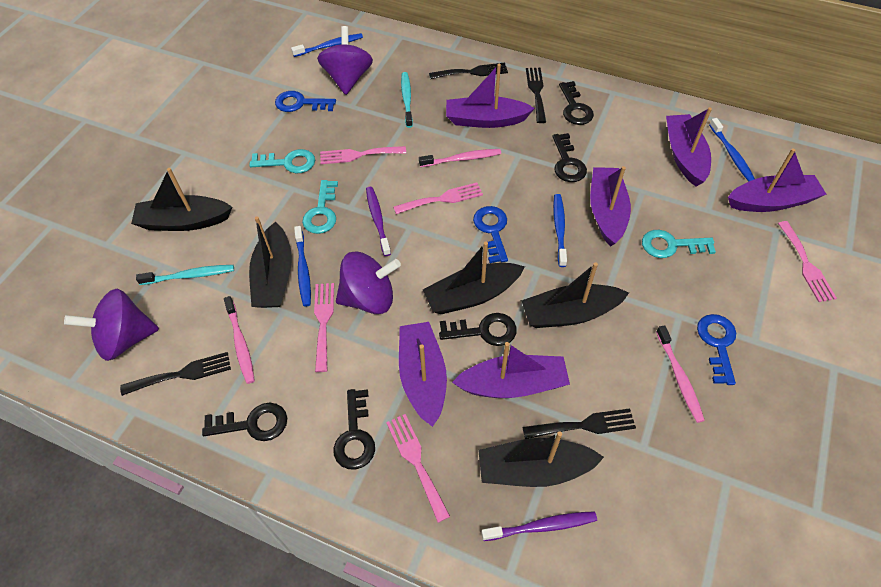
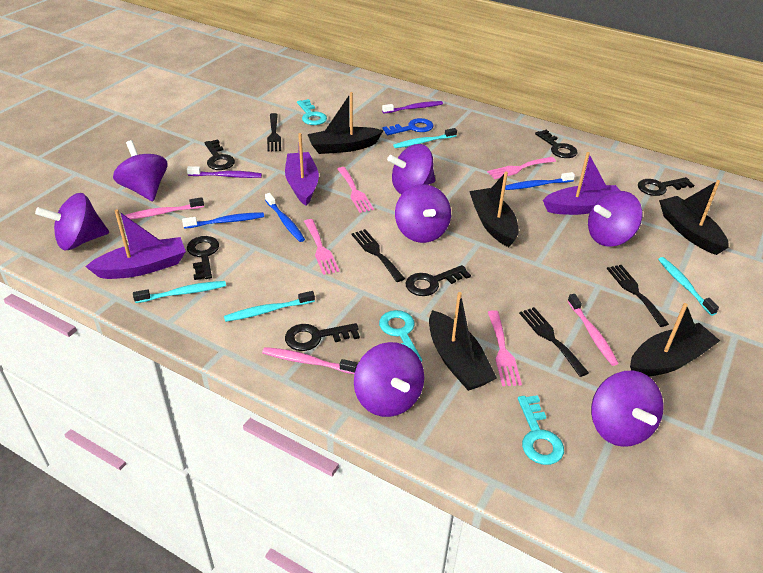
black key: [202,403,287,441] [333,389,375,470] [439,313,517,346] [552,133,587,182] [559,81,594,125] = 5 -> [187,236,219,280] [204,139,235,170] [285,323,360,351] [405,265,471,296] [535,130,578,158] [638,177,694,196] = 6
blue key: [275,91,336,112] [473,206,508,263] [697,314,736,385] = 3 -> [383,118,433,135] = 1
blue toothbrush: [291,33,363,57] [294,226,311,307] [553,194,567,267] [709,118,755,181] = 4 -> [182,212,264,229] [265,193,305,242] [505,172,575,190] = 3
pink fork: [314,283,334,372] [320,146,406,164] [386,414,450,523] [393,182,483,214] [778,221,837,302] = 5 -> [304,219,339,275] [337,167,374,213] [487,157,556,179] [488,310,522,386] = 4
purple boat: [399,322,447,427] [446,64,535,128] [452,342,570,398] [590,166,631,247] [666,107,712,187] [728,148,826,212] = 6 -> [85,209,186,279] [285,133,319,206] [543,152,620,215] = 3
purple spinning top: [64,288,159,361] [317,26,373,95] [336,251,401,314] = 3 -> [35,193,109,250] [113,140,167,201] [354,342,424,417] [387,144,435,194] [395,184,451,243] [588,191,642,247] [591,371,664,447] = 7
turquoise toothbrush: [136,265,234,285] [401,72,413,128] = 2 -> [133,281,226,303] [224,291,315,322] [393,128,457,148] [658,257,719,316] = 4

